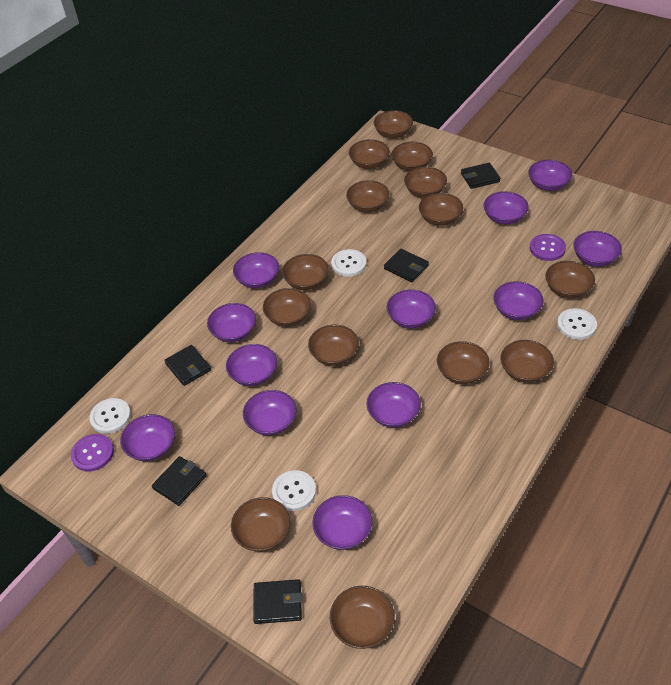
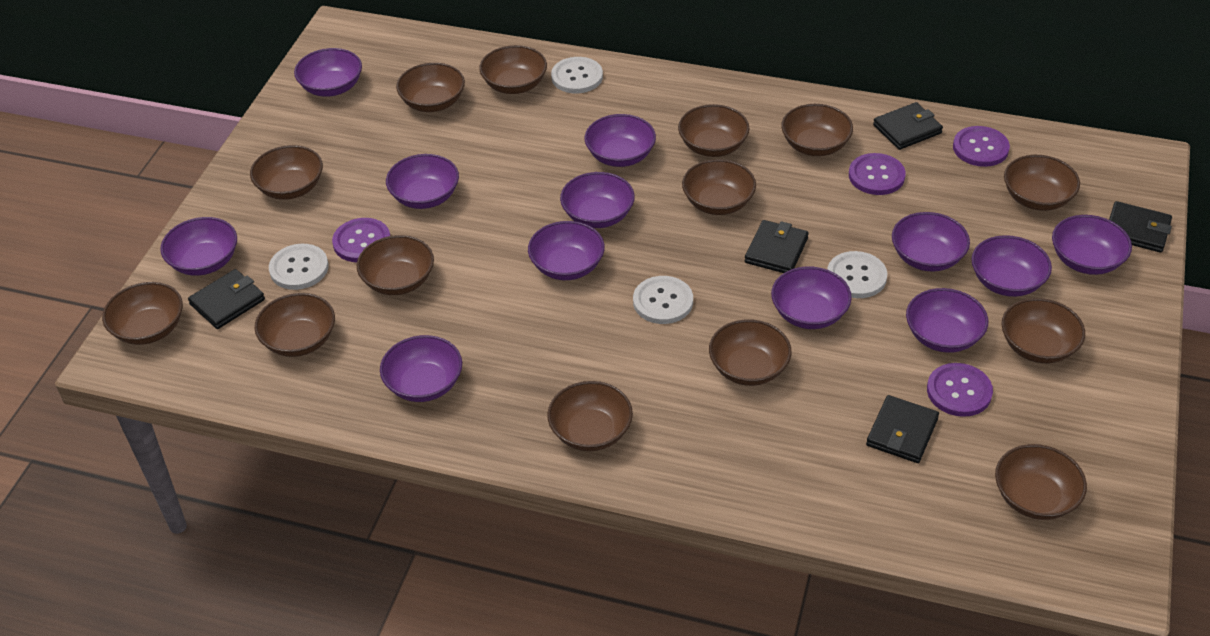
purple button: [71,434,114,472] [530,234,566,261] = 2 -> [332,218,390,262] [849,153,906,195] [927,363,993,417] [953,126,1010,167] = 4

